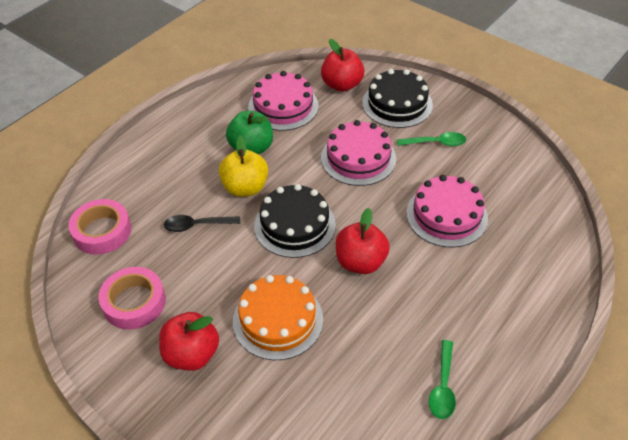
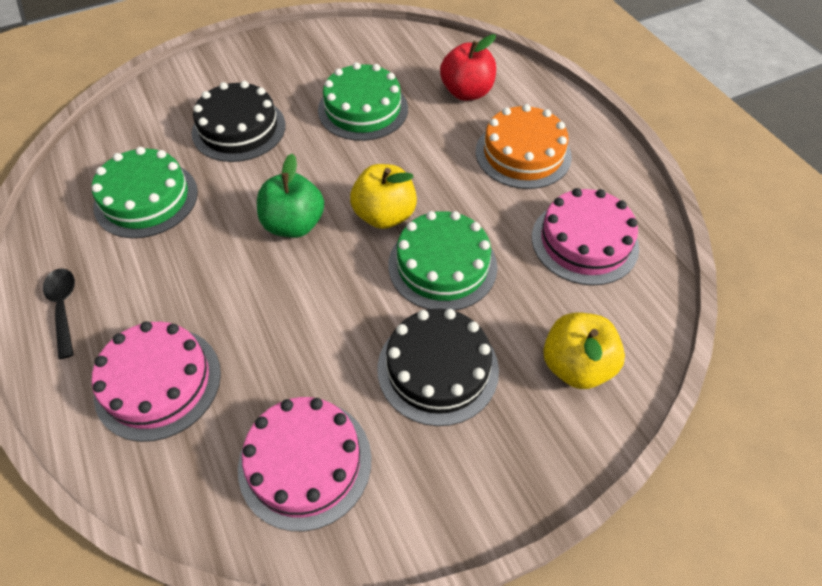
green cake: none = 0 -> [92,147,198,238] [318,62,408,141] [388,211,497,311] = 3
green spoon: [397,132,466,146] [429,340,456,419] = 2 -> none = 0
pink tape: [68,199,131,255] [98,267,166,330] = 2 -> none = 0
red apple: [159,312,219,371] [321,39,364,92] [336,208,390,274] = 3 -> [440,34,496,101] = 1
yellow apple: [219,135,268,197] = 1 -> [350,164,417,229] [543,313,625,389] = 2

